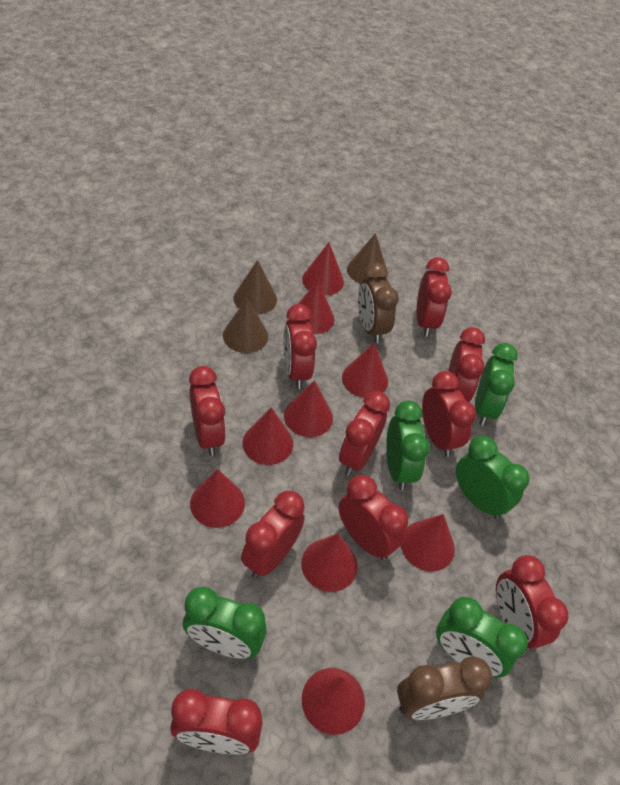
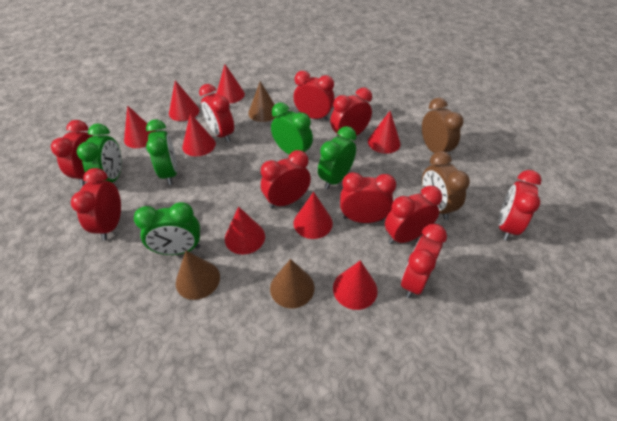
red cone: [190,469,245,528] [243,407,293,465] [284,380,333,437] [298,280,334,334] [301,534,358,592] [302,243,344,295] [302,668,365,735] [342,343,388,398] [401,514,455,571] = 9 -> [124,106,156,148] [169,80,199,121] [182,113,216,156] [217,64,245,104] [225,207,265,255] [294,192,333,239] [333,260,378,310] [368,111,401,154] = 8

